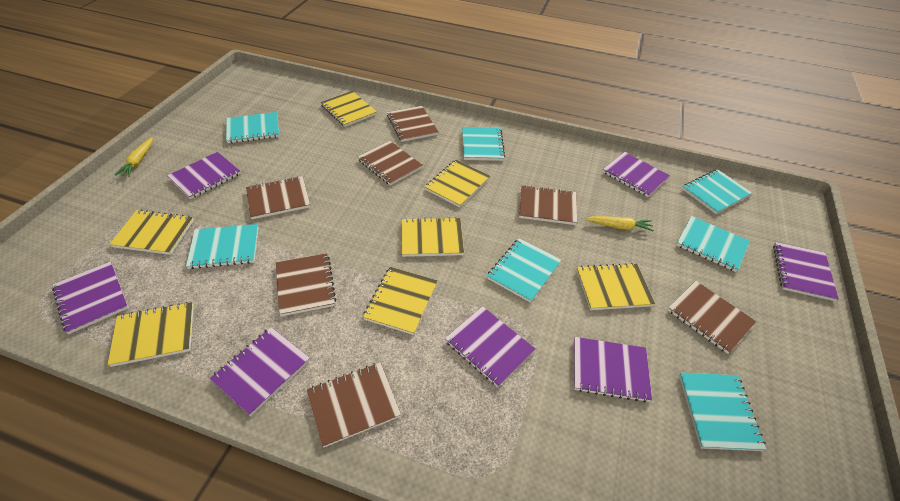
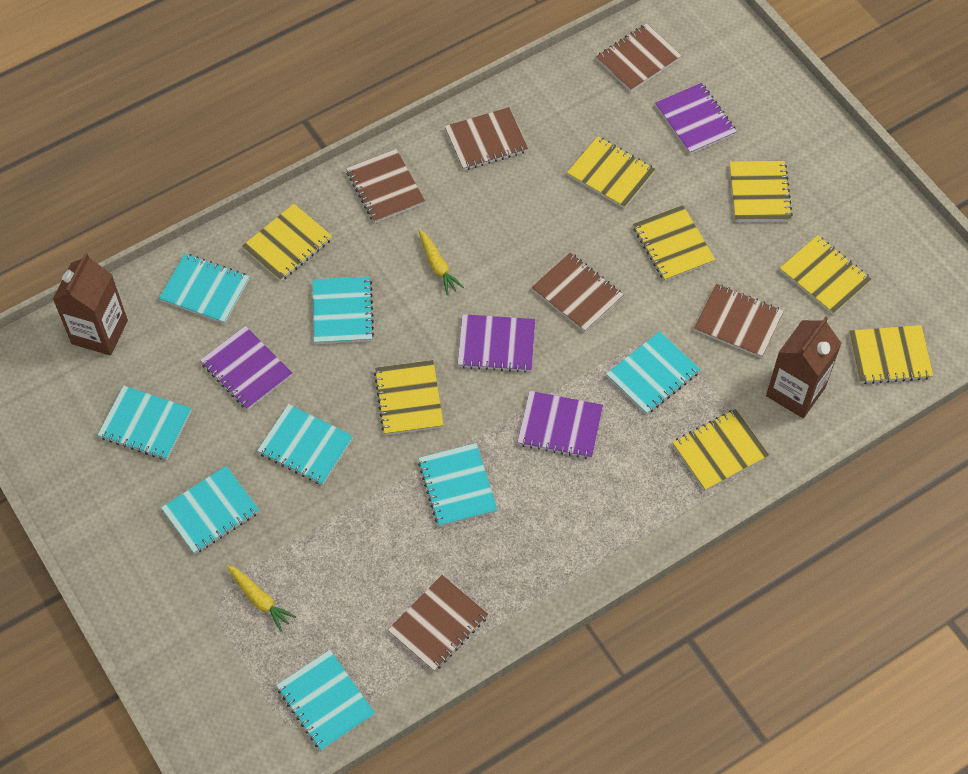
brown carton: none = 0 -> [53,253,128,355] [766,316,842,418] = 2
brown notebook: [246,176,310,219] [276,253,336,316] [307,363,401,448] [358,141,423,186] [387,106,438,142] [519,185,577,225] [668,281,756,354] = 7 -> [346,149,425,223] [388,575,488,672] [445,107,528,170] [531,253,624,332] [596,23,682,92] [694,284,784,358] = 6
purple notebook: [52,261,129,334] [167,152,241,199] [210,327,310,416] [445,306,535,387] [574,337,652,402] [603,152,670,197] [773,242,839,301] = 7 -> [200,326,292,410] [457,314,535,373] [517,391,603,459] [655,83,737,154] = 4
turquoise notebook: [186,224,259,269] [226,112,280,143] [462,127,505,161] [487,238,561,303] [676,216,750,272] [679,373,766,451] [682,169,752,214] = 7 -> [98,386,192,460] [159,254,250,324] [161,466,259,554] [257,404,353,485] [276,650,375,751] [313,276,374,344] [418,443,498,527] [606,331,700,415] = 8
yellow notebook: [107,302,194,367] [109,210,194,255] [321,91,377,127] [363,267,438,335] [402,217,464,257] [425,160,490,208] [577,263,655,310] = 7 -> [242,204,332,282] [374,360,444,435] [567,136,656,209] [633,205,716,281] [672,409,769,491] [730,161,793,222] [780,235,872,315] [849,325,933,384] = 8

